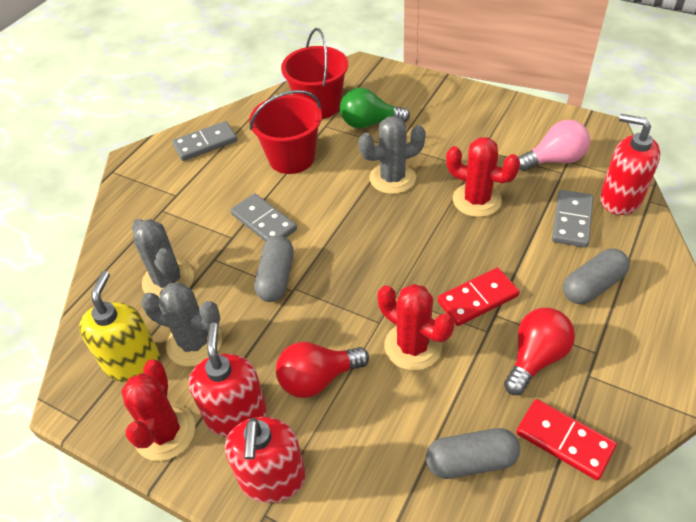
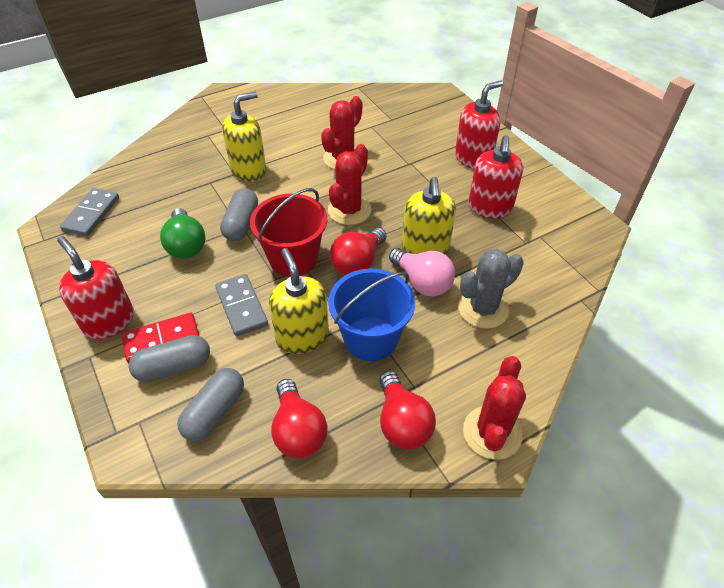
blue bucket: none = 0 -> [328,268,415,361] = 1
grey cactus: [132,219,194,298] [141,282,222,367] [358,116,426,194] = 3 -> [458,249,524,329] = 1
grey domino: [172,121,237,161] [231,193,297,242] [552,190,593,248] = 3 -> [60,188,119,236] [215,274,268,336] = 2
red bucket: [249,90,322,174] [281,28,348,119] = 2 -> [250,188,328,277] = 1
red domino: [437,268,520,326] [516,399,617,480] = 2 -> [122,313,199,363] = 1
red light bulb: [276,342,369,398] [504,308,575,395] = 2 -> [271,379,327,459] [330,228,387,275] [379,371,436,450] = 3
yellow soap dispenser: [79,271,161,382] = 1 -> [222,92,266,182] [269,248,329,354] [402,177,456,255] = 3

